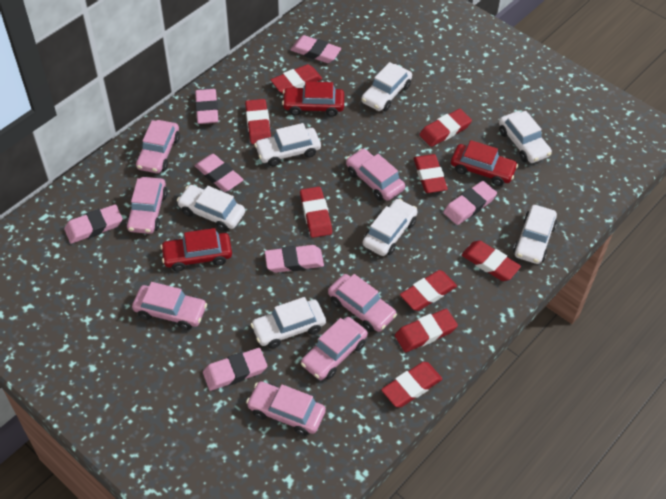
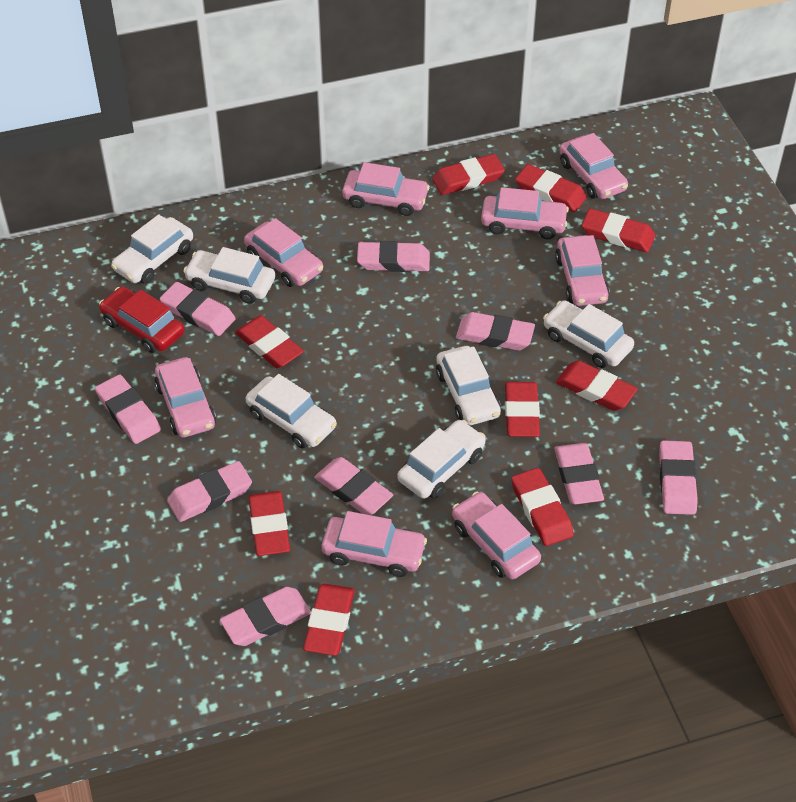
pink car: [126,177,168,234] [132,282,207,330] [136,120,180,173] [246,381,326,436] [301,317,368,380] [328,274,397,332] [346,149,405,201] = 7 -> [154,357,216,438] [244,218,323,287] [322,511,427,577] [342,162,430,216] [452,492,541,579] [481,187,569,239] [555,235,610,306] [559,133,628,199] = 8
pink eraser: [64,204,123,244] [195,89,218,124] [195,154,244,192] [203,348,267,391] [265,245,324,273] [290,35,341,63] [443,181,497,225] = 7 -> [95,375,161,444] [160,282,236,336] [167,461,252,522] [220,587,311,646] [314,457,393,515] [357,241,430,272] [456,312,535,351] [554,443,604,505] [659,440,698,515] = 9
red car: [161,228,232,271] [282,81,344,117] [451,140,518,186] = 3 -> [99,287,185,353] = 1
white car: [177,185,245,231] [250,297,326,349] [254,123,321,166] [361,62,412,111] [363,198,418,256] [499,111,552,163] [513,205,557,264] = 7 -> [111,214,193,284] [183,247,275,304] [246,374,337,448] [398,420,486,499] [436,346,501,425] [543,300,634,368] = 6

